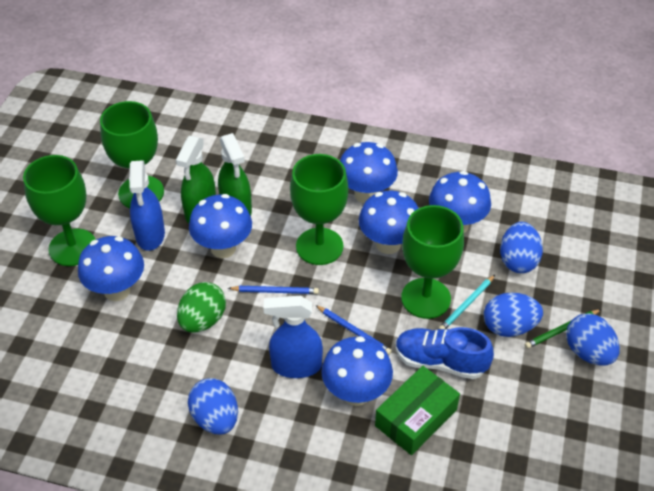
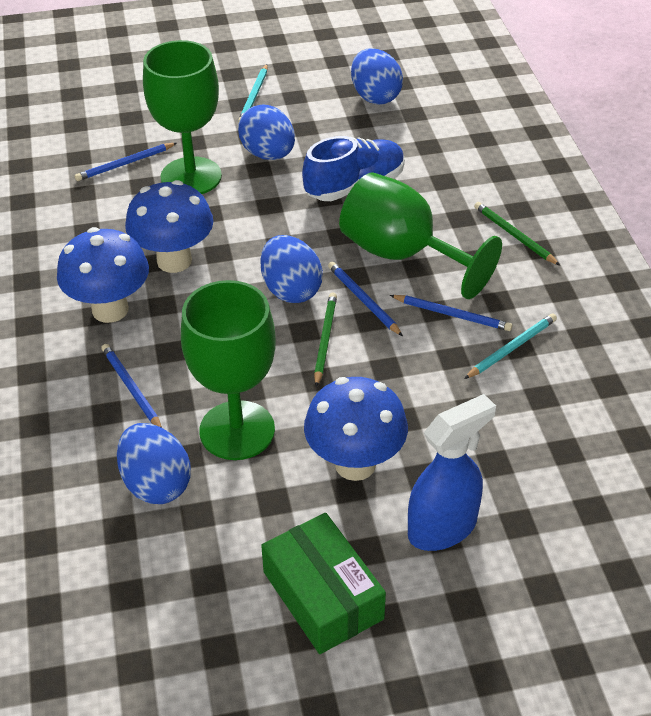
blue mushroom: [78,236,144,301] [189,194,252,258] [321,336,393,406] [340,142,398,203] [359,191,419,254] [429,171,491,233] = 6 -> [57,227,149,323] [125,180,213,273] [304,377,408,481] = 3
blue pencil: [228,286,319,294] [315,305,392,355] = 2 -> [75,143,177,181] [101,344,162,428] [328,262,403,336] [390,295,512,331] = 4
blue spray bottle: [129,160,165,251] [264,296,323,378] = 2 -> [408,394,496,551] = 1
green egg: [177,282,226,333] = 1 -> none = 0
green goblet: [23,155,96,266] [100,101,164,208] [290,154,348,265] [401,205,464,319] = 4 -> [143,40,222,194] [181,280,276,460] [339,172,502,299] = 3
green pencil: [525,309,601,349] = 1 -> [314,293,337,387] [474,202,560,265] = 2
green spray bottle: [176,136,216,223] [218,133,252,216] = 2 -> none = 0
turquoise pencil: [438,275,495,329] = 1 -> [238,64,268,122] [464,314,557,379] = 2

